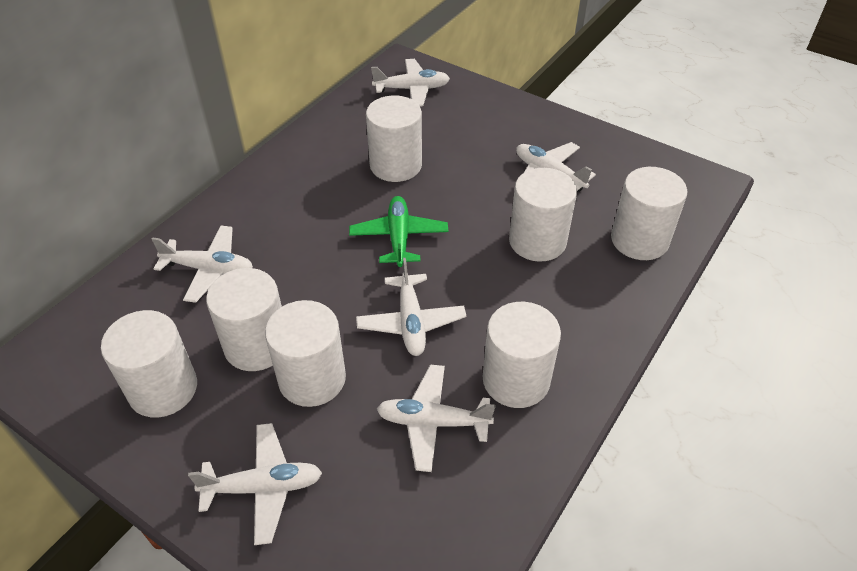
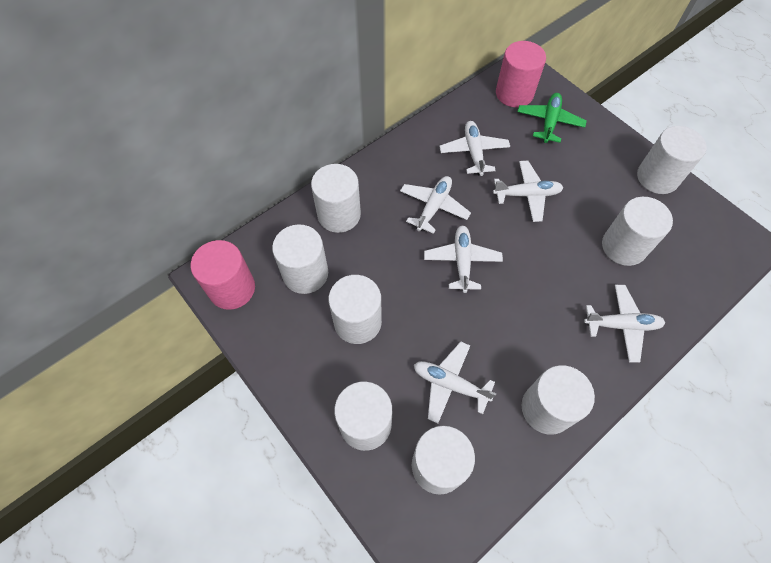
pink cylinder: none = 0 -> [191,240,255,310] [496,41,546,107] = 2
white cylinder: [101,310,197,418] [206,268,282,371] [265,300,346,407] [366,95,422,182] [483,302,561,408] [509,168,577,262] [611,167,687,260] = 7 -> [272,224,328,294] [311,164,361,233] [328,275,382,344] [334,381,392,451] [412,426,475,495] [522,365,595,435] [602,197,673,266] [637,126,707,194] = 8

